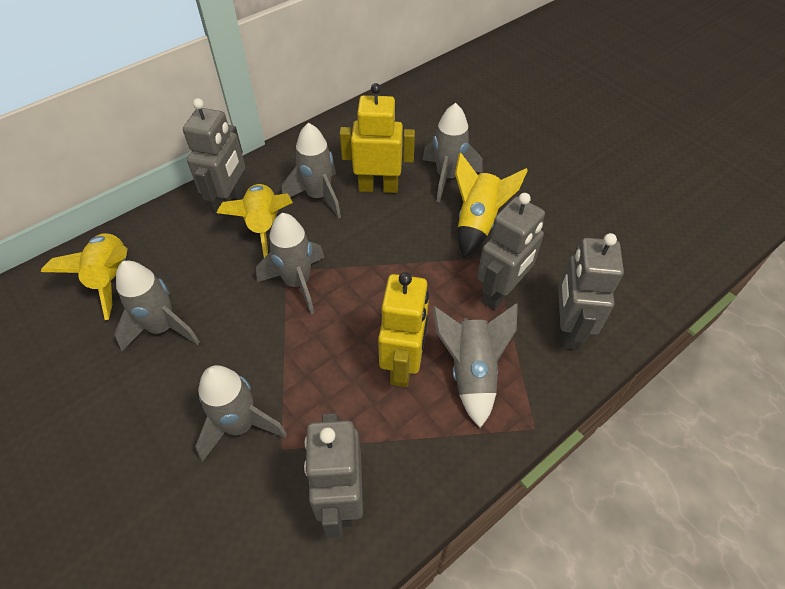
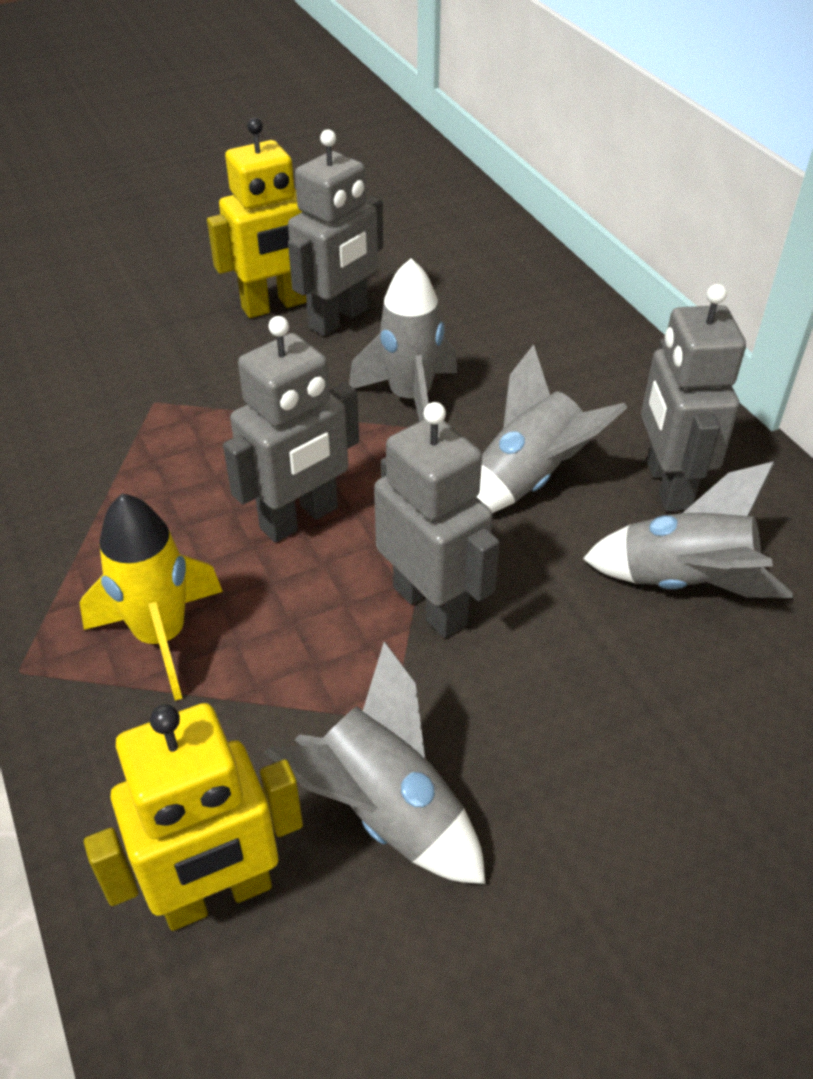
grey rocket: [114,261,200,351] [195,365,287,462] [256,213,325,314] [282,123,341,219] [423,103,483,202] [432,303,518,428] = 6 -> [264,641,485,884] [349,259,457,421] [477,344,628,513] [583,461,793,598] = 4
yellow rocket: [41,232,128,320] [217,184,293,258] [455,152,528,258] = 3 -> [79,493,223,701] = 1

